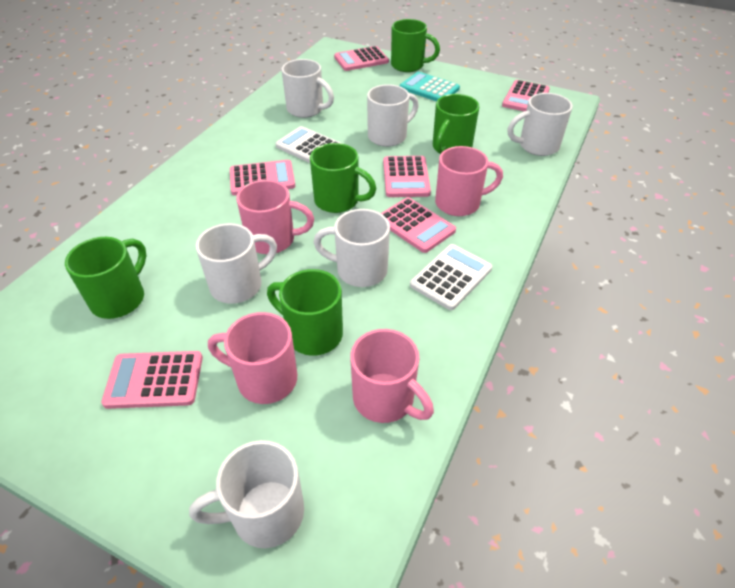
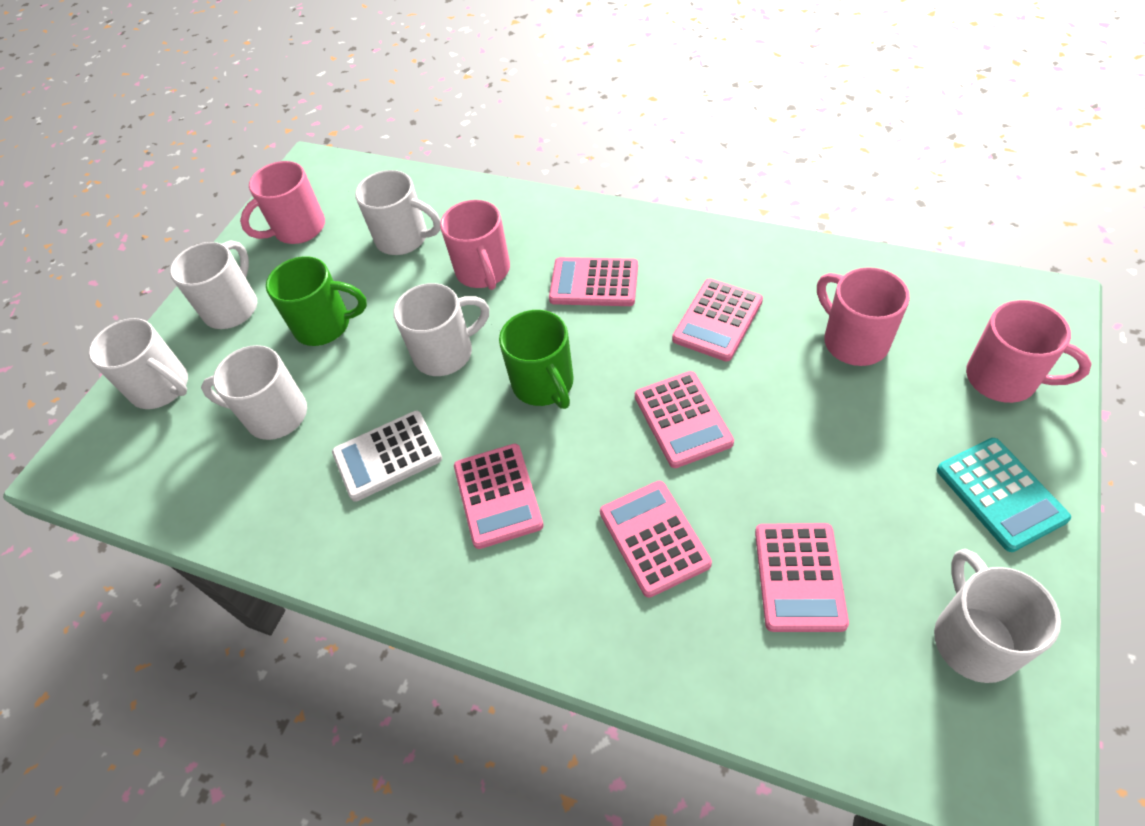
green mug: [65,237,147,319] [267,269,343,356] [310,143,376,213] [391,19,440,72] [433,94,480,154] = 5 -> [266,256,367,346] [499,310,574,409] = 2
white calculator: [275,126,342,163] [410,244,492,310] = 2 -> [332,411,442,502] = 1

